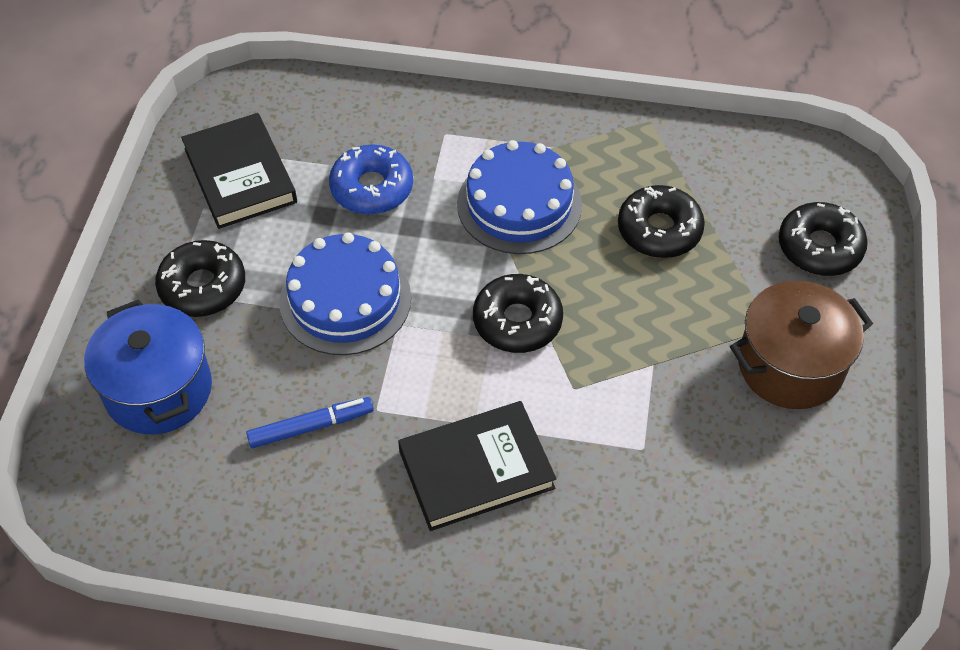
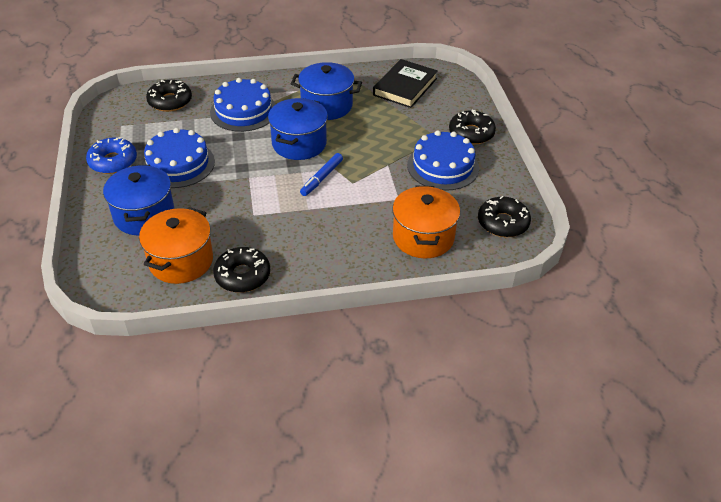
black book: [181,113,297,229] [398,401,557,531] = 2 -> [373,59,438,108] = 1
blue cake: [279,232,411,355] [457,140,582,254] = 2 -> [142,128,215,188] [210,78,276,132] [407,130,479,191] = 3
blue pot: [84,299,212,434] = 1 -> [103,165,174,235] [268,98,328,160] [291,62,362,120] = 3
brown pot: [730,281,873,409] = 1 -> none = 0
orange pot: none = 0 -> [139,207,213,284] [392,186,460,258] = 2

